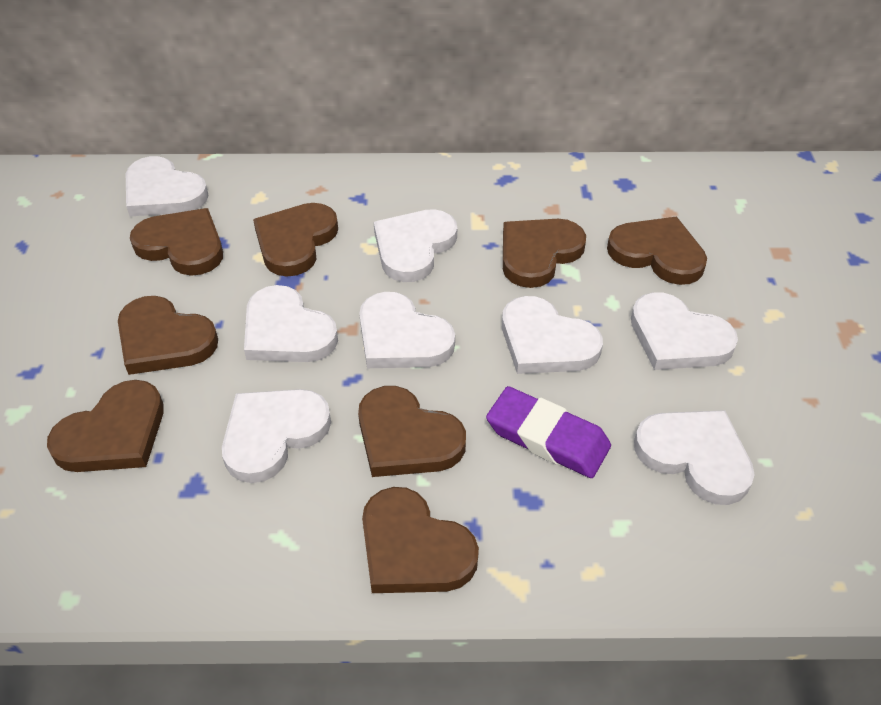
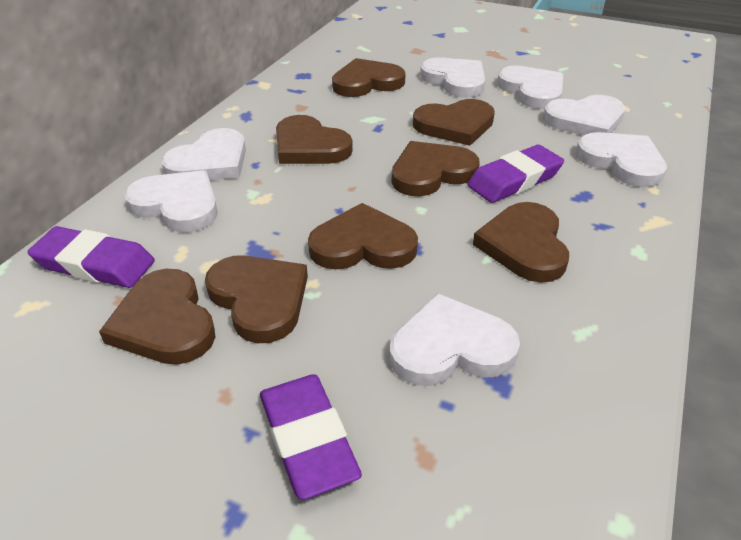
purple eraser: [486,386,611,478] = 1 -> [28,226,155,288] [260,374,362,500] [467,145,564,203] = 3
white heart: [126,156,209,216] [222,389,331,483] [244,285,338,362] [359,292,455,368] [374,209,457,282] [502,296,603,374] [631,292,738,370] [634,410,755,505] = 8 -> [124,170,218,232] [161,128,246,180] [390,293,520,386] [420,57,485,98] [497,66,564,109] [543,95,625,135] [576,132,667,187] = 7

